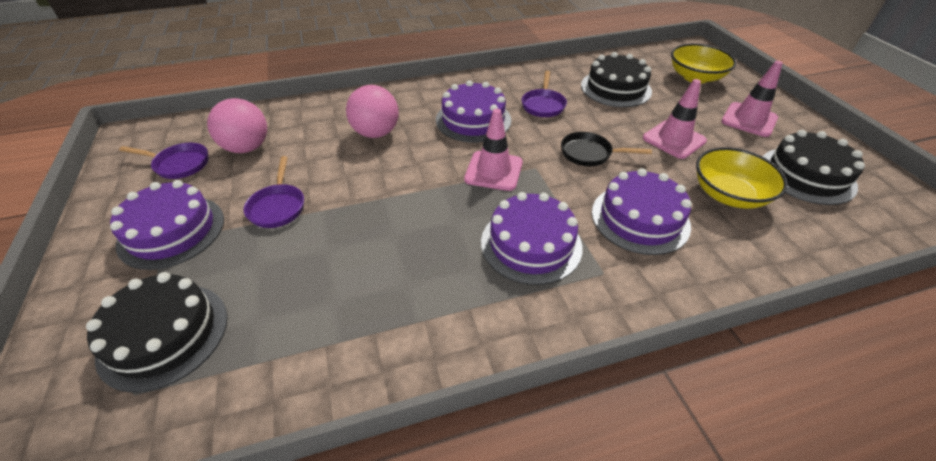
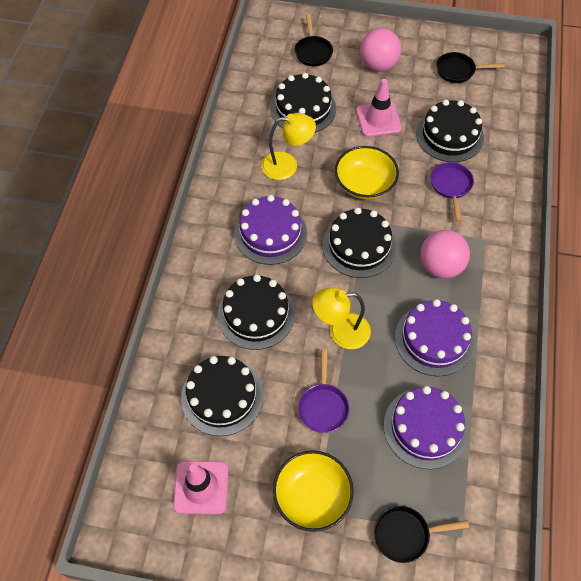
black cake: [86,272,228,393] [581,52,652,107] [763,130,865,205] = 3 -> [181,356,263,436] [217,275,295,350] [270,73,336,133] [323,207,396,278] [416,100,484,162] = 5
black pan: [561,132,652,166] = 1 -> [295,14,333,66] [374,506,469,563] [436,52,505,83] = 3
pink traffic cone: [464,109,523,191] [643,79,707,159] [721,61,783,137] = 3 -> [173,461,228,515] [356,79,402,137] = 2
purple cake: [110,180,224,270] [436,80,511,142] [481,192,583,285] [592,168,692,255] = 4 -> [234,195,307,265] [384,386,468,469] [395,299,474,376] = 3
purple pan: [119,143,209,179] [244,156,304,228] [522,71,567,117] = 3 -> [298,349,349,433] [431,162,474,222] = 2
yellow lamp: none = 0 -> [261,113,316,180] [312,287,371,349] = 2

